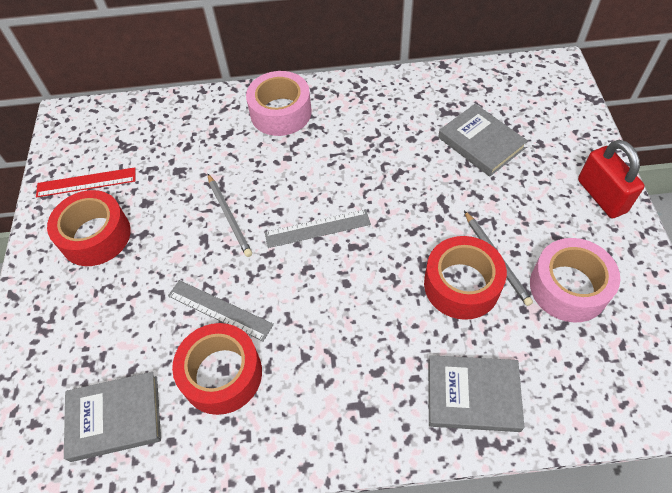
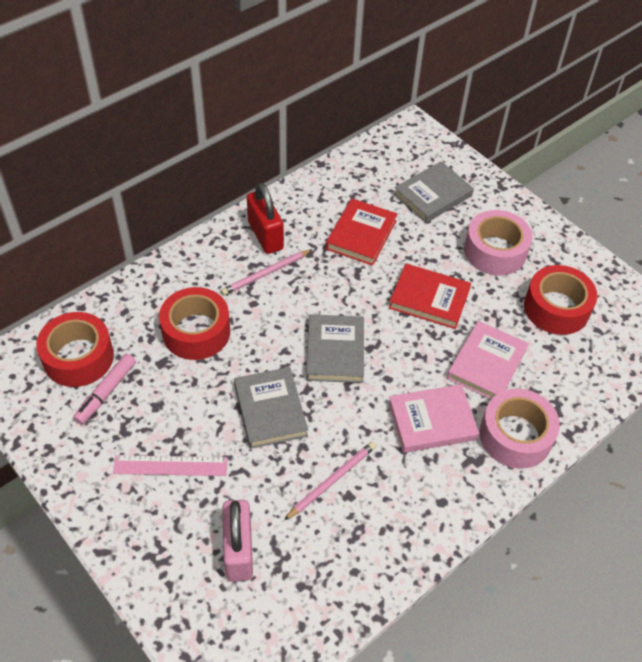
grey pencil: [208,174,252,257] [464,211,533,306] = 2 -> none = 0
grey ruler: [168,280,274,342] [265,209,371,248] = 2 -> none = 0
pink book: none = 0 -> [388,384,479,453] [447,321,529,399] = 2
pink marker: none = 0 -> [73,353,136,424] = 1
pink padlock: none = 0 -> [222,500,253,582] = 1
pink pencil: none = 0 -> [221,249,312,295] [284,442,376,520] = 2
pink ruler: none = 0 -> [113,455,228,476] = 1
red book: none = 0 -> [326,199,397,266] [389,264,471,329] = 2
red ruler: [36,167,136,197] = 1 -> none = 0

